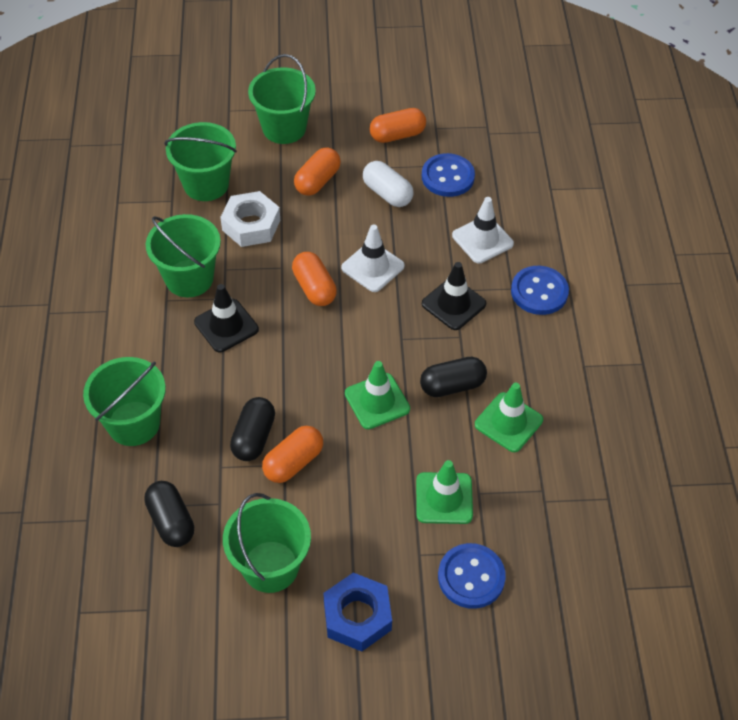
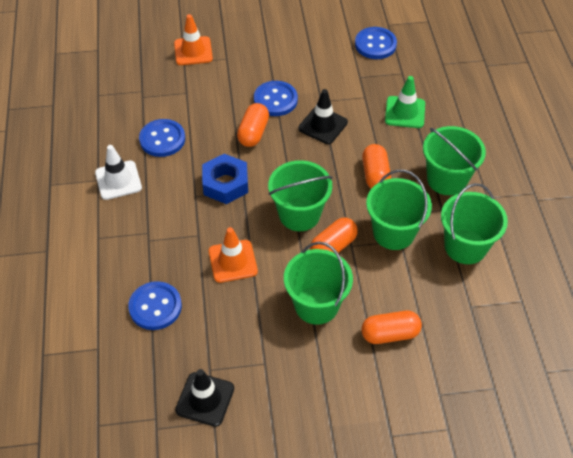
black capsule: [144,481,194,547] [230,397,275,461] [420,357,487,397] = 3 -> none = 0
blue button: [422,153,475,197] [438,543,506,609] [511,266,569,315] = 3 -> [128,281,182,330] [139,119,185,157] [254,81,298,116] [355,27,397,59] = 4
green traffic cone: [345,361,410,429] [416,460,473,524] [475,383,543,452] = 3 -> [385,76,425,128] = 1
orange traffic cone: none = 0 -> [174,14,213,65] [209,227,258,283] = 2
white capsule: [363,161,413,207] = 1 -> none = 0
white nut: [220,191,280,247] = 1 -> none = 0
white traffic cone: [341,224,405,292] [452,197,514,263] = 2 -> [95,145,142,200] = 1

